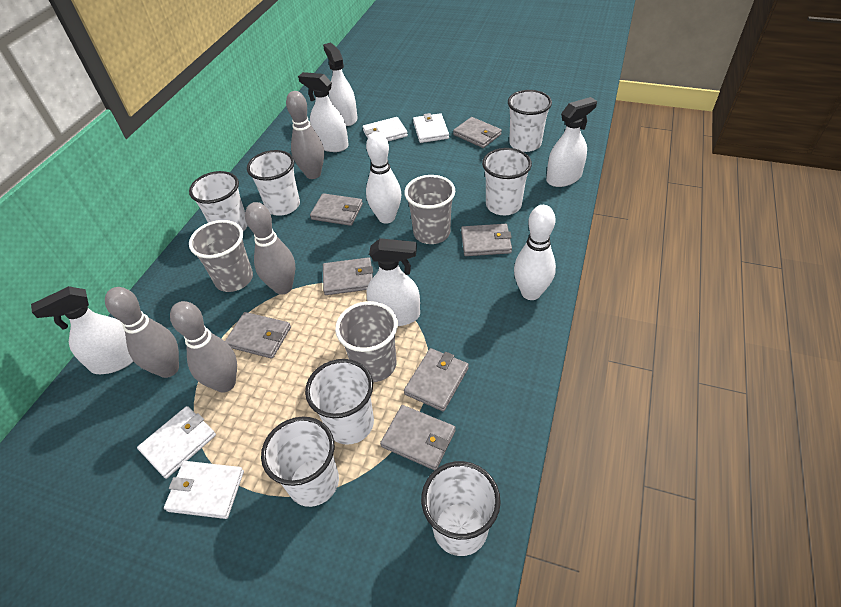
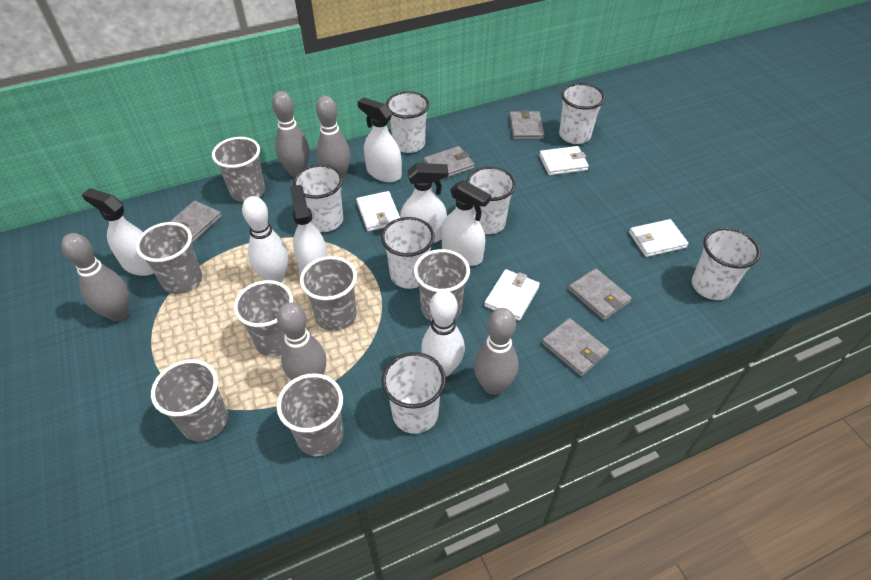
grey bowling pin: [105,287,179,378] [170,301,237,393] [245,202,296,295] [286,91,324,179] = 4 -> [61,233,129,321] [272,91,309,177] [277,302,326,380] [316,96,350,180] [474,308,518,395] = 5
grey cup: [189,220,253,292] [335,301,398,382] [404,175,456,244] = 3 -> [136,222,202,294] [151,359,228,441] [212,137,265,202] [234,280,293,357] [276,373,344,456] [300,256,357,331] [414,249,470,321] = 7
grey wallet: [225,312,291,359] [310,193,363,226] [323,257,373,295] [380,405,456,470] [404,348,469,412] [453,117,502,148] [461,224,512,256] = 7 -> [170,200,222,243] [424,146,475,181] [509,110,544,140] [542,318,609,377] [568,268,632,320] = 5

